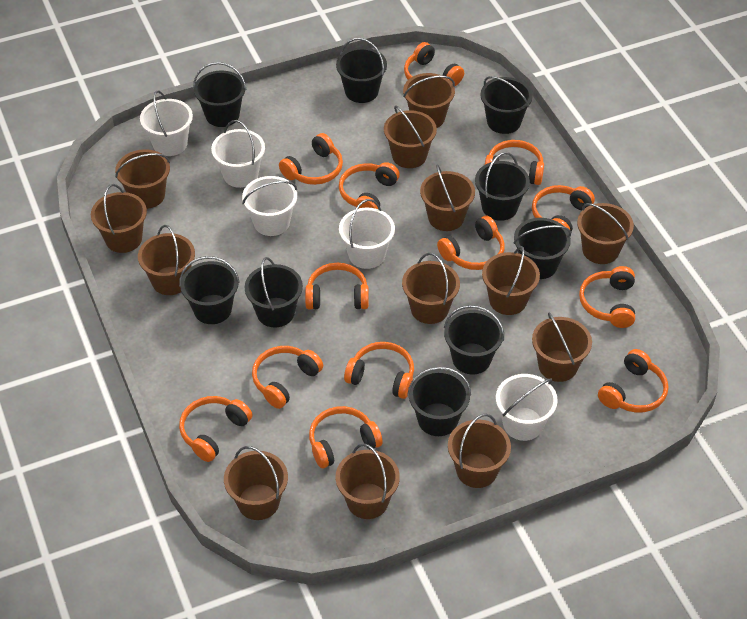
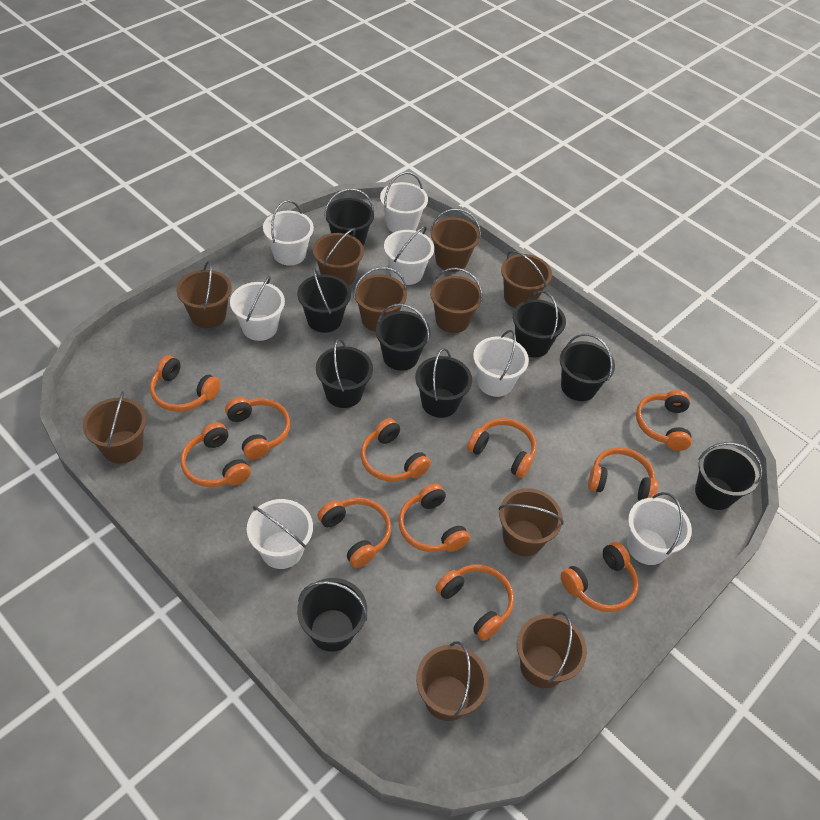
brown bucket: [91,184,147,253] [115,149,170,209] [138,225,195,295] [224,446,288,520] [336,443,400,519] [384,105,437,168] [402,253,460,324] [403,73,455,128] [420,164,475,231] [448,414,511,488] [482,246,540,315] [532,312,592,382] [577,203,634,264] = 13 -> [83,391,147,464] [177,261,232,328] [313,229,364,286] [353,267,407,332] [416,641,489,721] [430,209,481,272] [430,268,483,333] [498,488,564,556] [501,250,552,308] [517,612,587,688] = 10
orange headphones: [179,396,252,462] [252,346,323,409] [279,133,343,185] [305,263,369,310] [309,406,383,468] [339,162,400,209] [344,342,414,399] [404,42,464,86] [437,216,505,270] [485,140,544,185] [532,185,595,232] [579,266,635,328] [598,349,668,413] = 13 -> [150,355,220,412] [181,422,251,487] [225,397,290,460] [318,497,391,568] [360,418,431,482] [398,483,470,552] [436,564,514,641] [467,418,537,478] [561,542,639,612] [588,447,658,501] [636,390,692,451] = 11
white bucket: [140,90,193,156] [211,120,265,188] [242,176,297,236] [339,199,395,269] [496,374,558,441] = 5 -> [230,276,285,341] [247,499,313,569] [263,200,314,266] [380,172,428,233] [384,226,434,285] [473,330,529,397] [627,492,692,565] = 7

